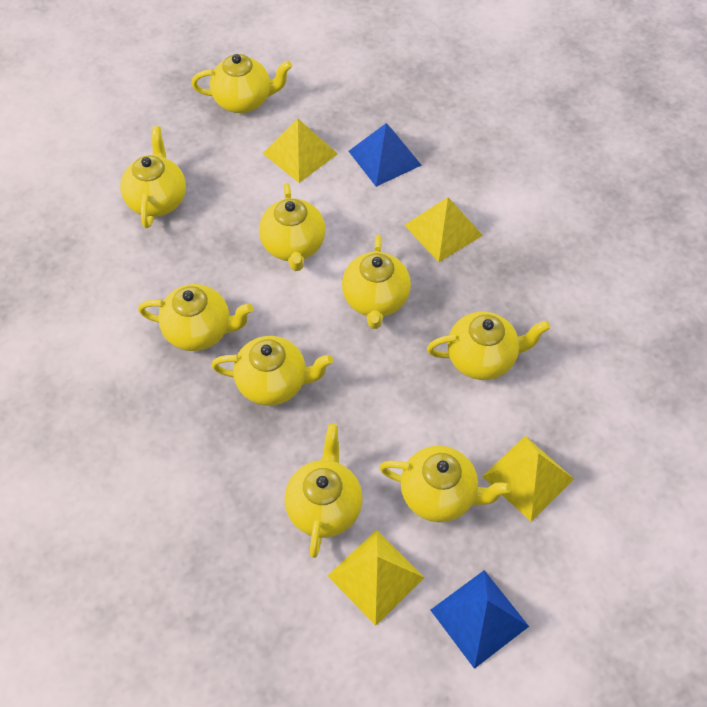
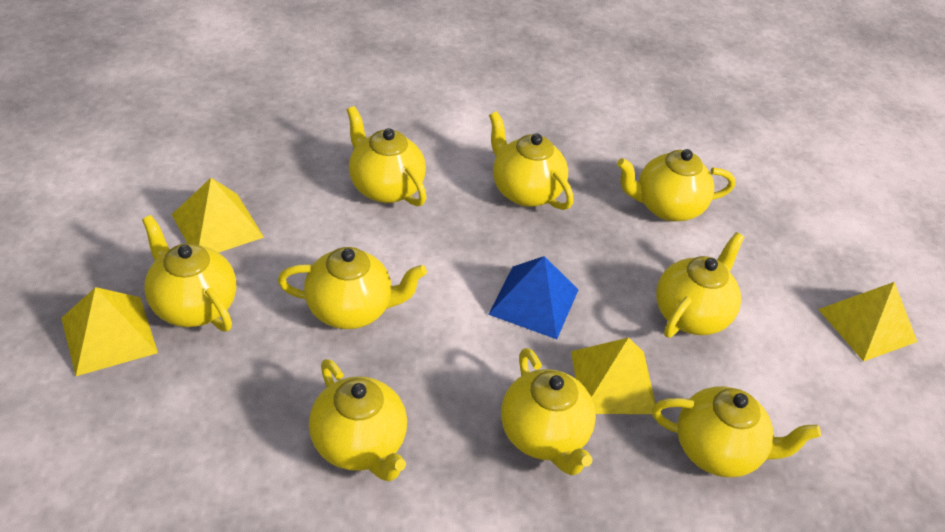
blue pyramid: [349,123,422,187] [431,570,529,669] = 2 -> [488,256,578,339] = 1

